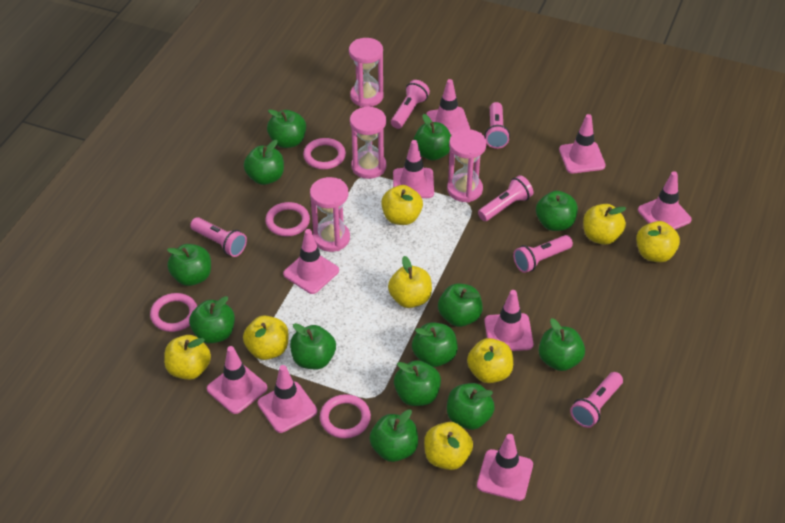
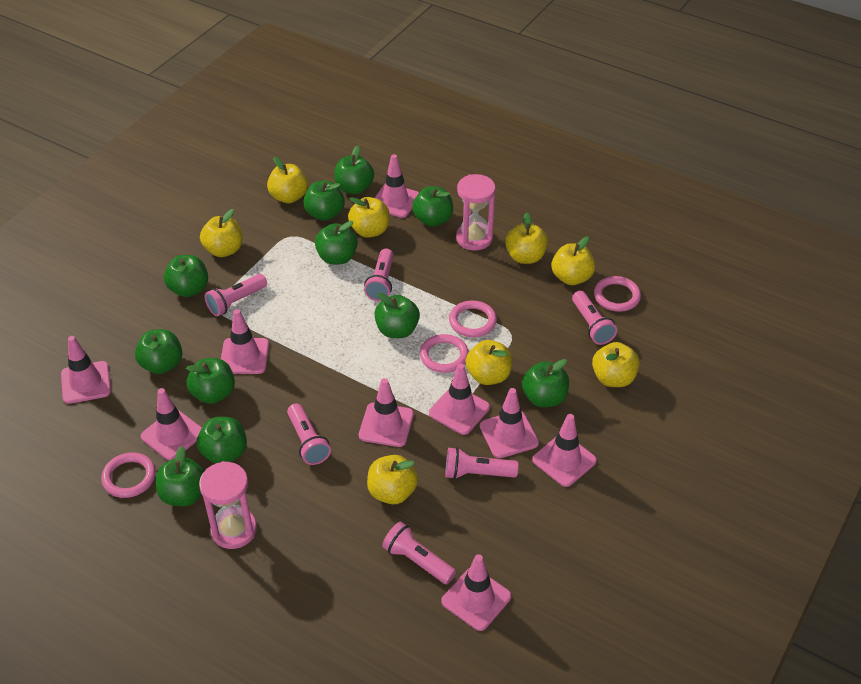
green apple: [167,244,211,286] [189,296,235,343] [244,140,284,185] [267,109,306,148] [290,323,336,369] [369,409,418,462] [394,360,441,406] [412,322,458,367] [414,114,451,160] [438,283,483,327] [447,383,495,430] [536,191,578,231] [539,318,585,371] = 13 -> [135,329,183,374] [156,446,204,506] [164,255,208,297] [186,358,235,404] [197,417,247,463] [303,181,345,221] [315,221,358,265] [334,146,374,194] [374,293,420,338] [412,186,453,227] [522,359,569,407] = 11
pink hourglass: [310,177,350,252] [349,38,383,107] [350,106,386,179] [447,129,487,202] = 4 -> [199,461,257,549] [456,174,495,250] = 2

